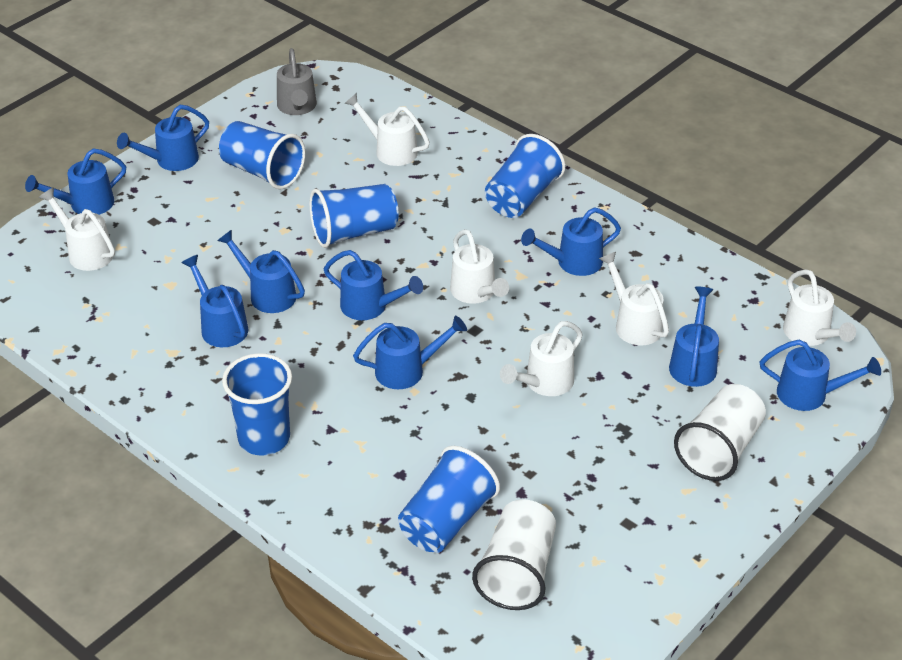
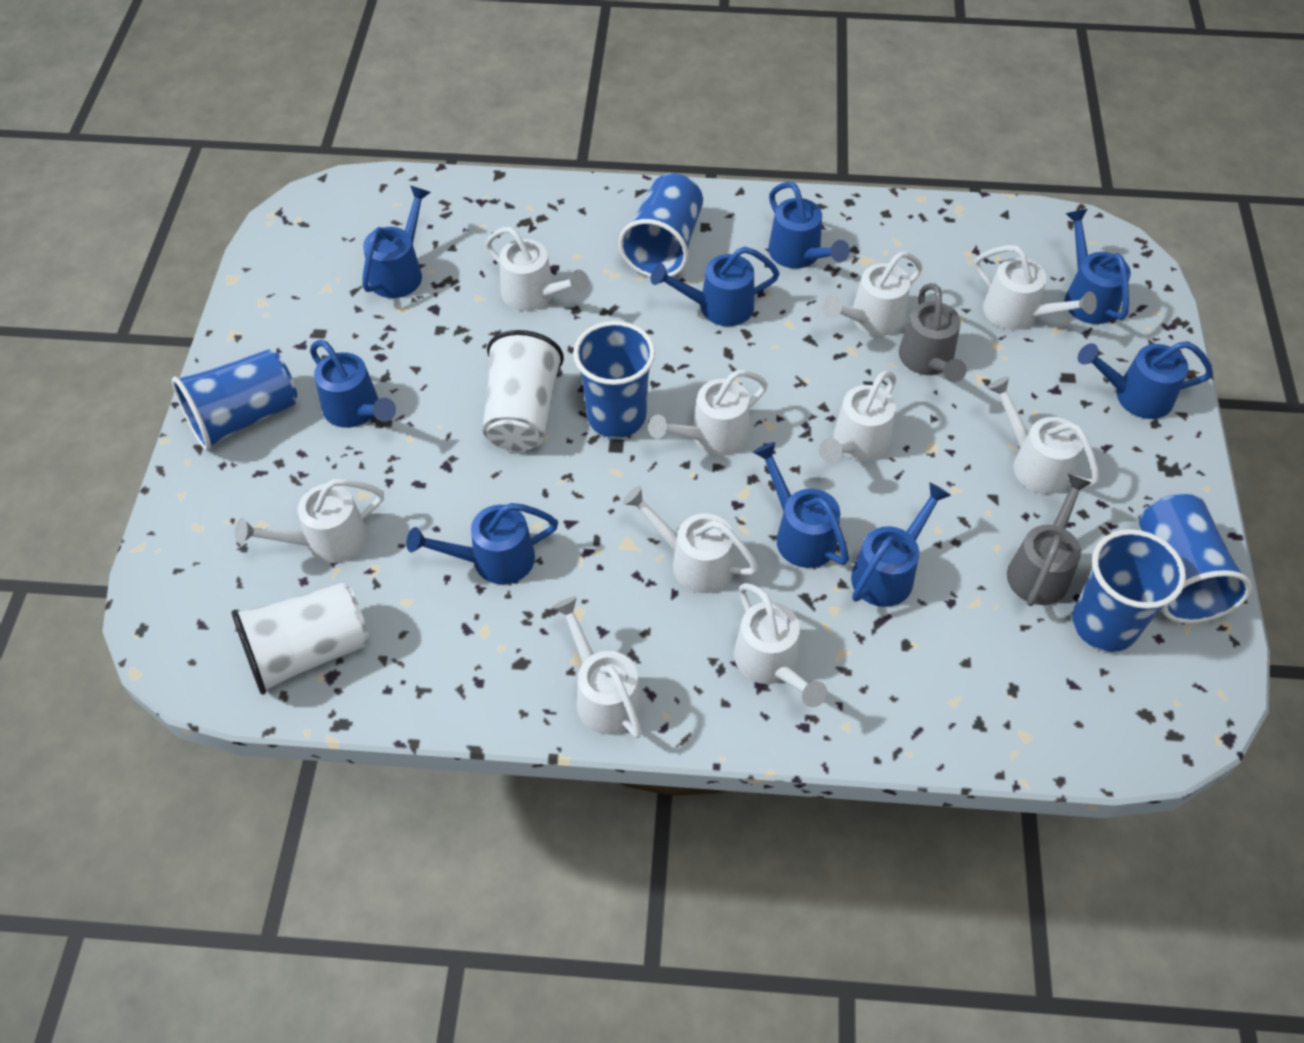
grey watering can: [277,48,317,115] = 1 -> [899,283,967,382] [1007,474,1092,606] = 2
white watering can: [39,188,115,271] [344,93,430,166] [450,229,509,304] [500,321,583,396] [599,252,669,345] [783,269,856,346] = 6 -> [235,479,384,563] [485,227,589,311] [552,596,642,738] [623,486,759,593] [648,370,768,455] [734,583,827,707] [819,371,896,463] [822,252,923,336] [974,245,1097,330] [987,376,1099,494] = 10

